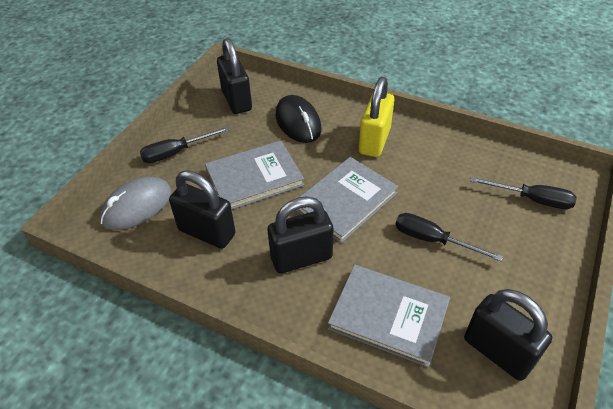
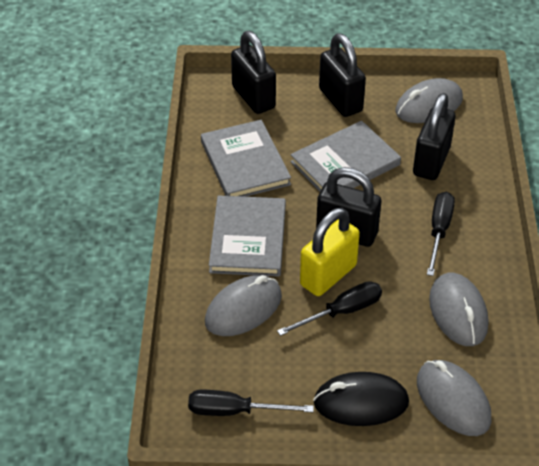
grey mouse: [100,177,171,230] = 1 -> [205,275,282,336] [396,78,463,123] [417,360,491,436] [429,273,488,346] = 4

